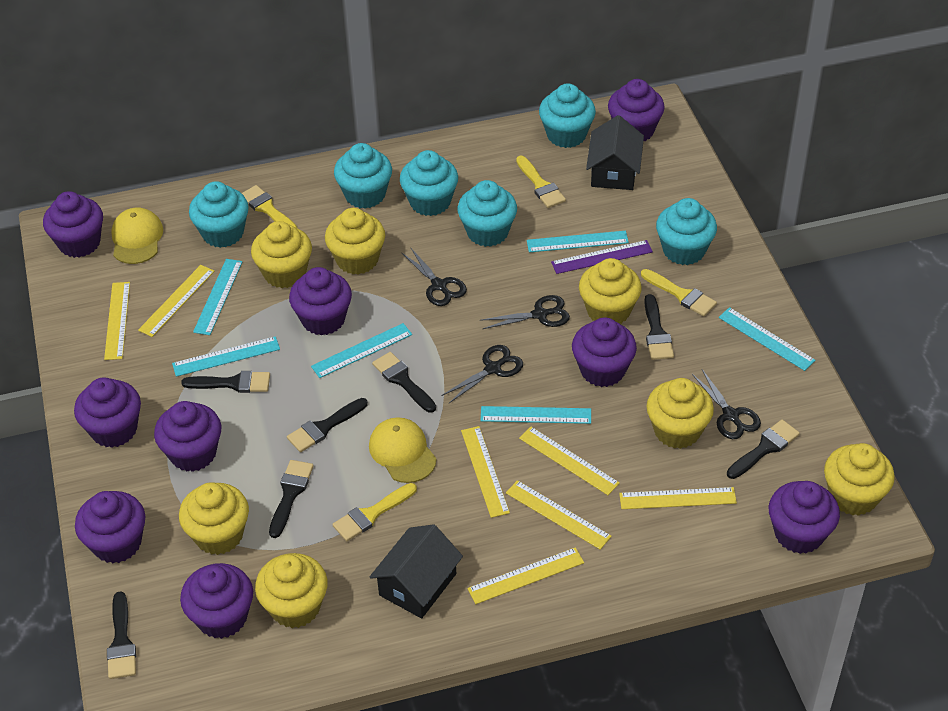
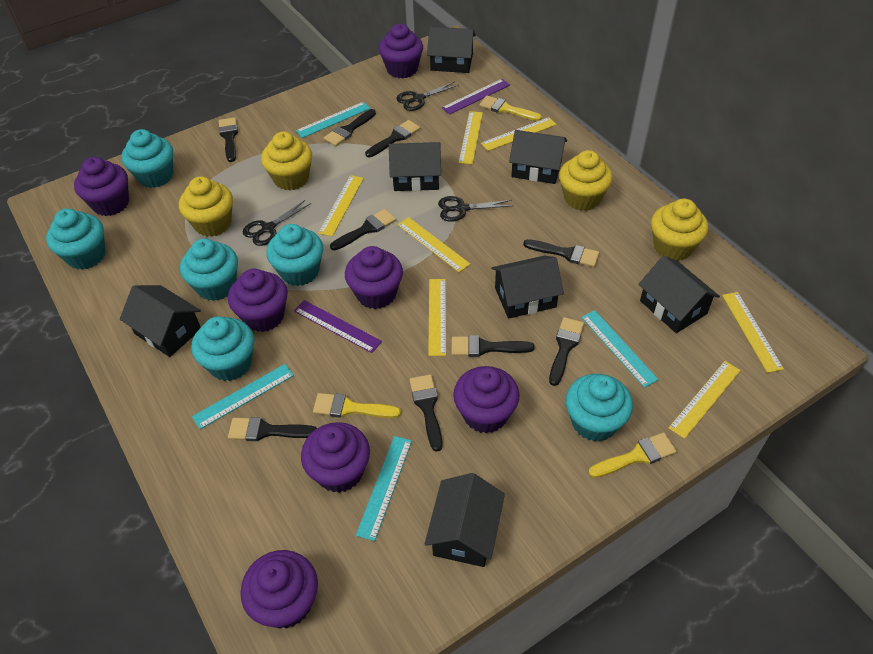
black brush: [107,591,136,679] [181,371,270,393] [269,460,314,538] [287,398,368,452] [372,352,436,413] [644,294,674,360] [727,419,800,479] = 7 -> [219,117,238,162] [228,417,317,441] [324,109,376,146] [330,209,396,250] [365,120,420,157] [409,374,443,452] [451,335,535,357] [523,239,599,267] [549,317,584,386] = 9
black house: [370,524,463,619] [586,115,644,190] = 2 -> [120,285,201,357] [389,142,441,191] [425,473,505,567] [427,27,476,73] [491,256,564,319] [509,130,567,184] [638,256,720,333] = 7
black scissors: [402,248,467,306] [441,345,523,403] [480,295,570,329] [692,369,761,439] = 4 -> [243,200,311,246] [396,81,459,111] [438,196,514,222] = 3
purple cupcake: [43,191,103,258] [74,377,141,448] [75,491,145,563] [154,401,221,472] [180,563,253,639] [289,267,352,336] [572,318,637,387] [608,79,665,141] [769,481,840,554] = 9 -> [74,157,129,216] [228,269,288,332] [240,550,318,629] [301,422,370,493] [345,246,403,309] [379,24,423,79] [453,366,520,433] = 7
purple ruler: [551,240,653,274] = 1 -> [294,300,382,353] [442,79,510,115] = 2
turquoise ruler: [172,336,280,377] [193,259,243,335] [311,323,412,378] [480,406,591,424] [527,231,629,252] [719,307,816,371] = 6 -> [192,364,294,429] [296,102,370,138] [356,436,412,541] [581,310,659,388] = 4
yellow brush: [242,185,297,228] [332,483,417,541] [516,155,566,208] [641,269,717,316] = 4 -> [313,393,401,418] [479,95,542,121] [589,432,677,478] = 3
yellow cap: [111,208,163,264] [369,417,437,483] = 2 -> none = 0
yellow cupcake: [179,482,249,555] [251,221,312,288] [255,553,328,628] [325,208,385,275] [579,258,642,324] [646,378,714,449] [824,443,895,516] = 7 -> [179,176,233,237] [261,131,312,191] [559,150,613,211] [651,199,708,261] = 4

